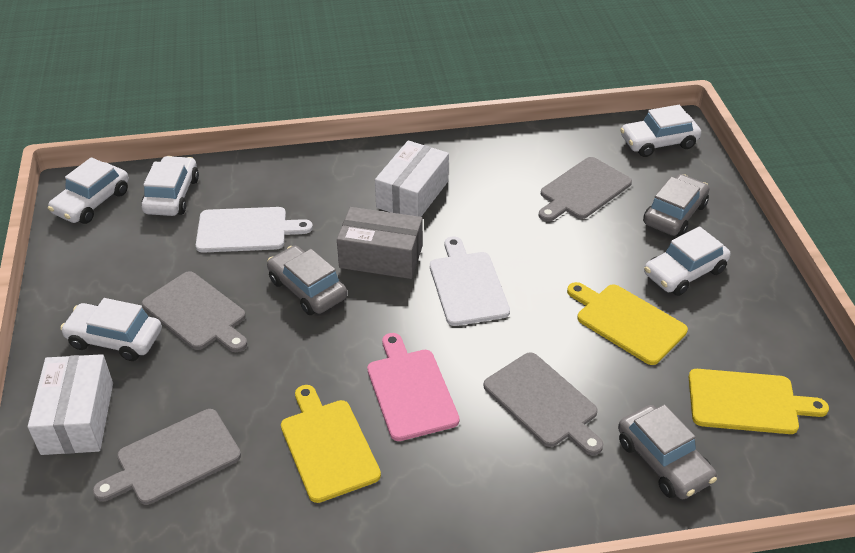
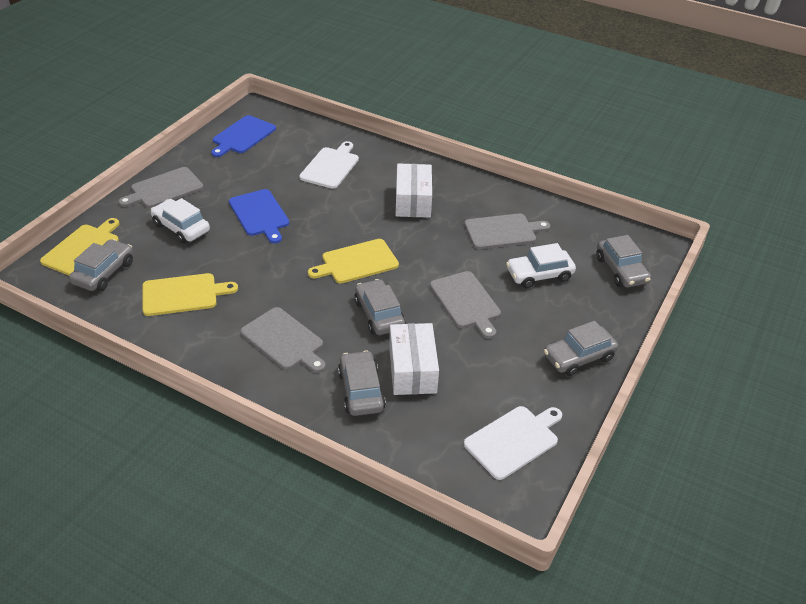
blue cutting board: none = 0 -> [211,115,276,157] [229,189,289,244] = 2
grey box: [337,207,423,279] = 1 -> none = 0
grey car: [267,246,347,315] [618,404,717,499] [643,174,709,237] = 3 -> [69,239,133,291] [338,350,386,416] [354,279,406,335] [544,321,618,376] [596,235,651,288] = 5
pink cutting board: [367,333,459,441] = 1 -> none = 0
white car: [48,157,129,224] [60,298,162,361] [141,156,199,216] [620,105,701,157] [644,226,730,296] = 5 -> [151,198,210,244] [506,243,576,288] = 2

